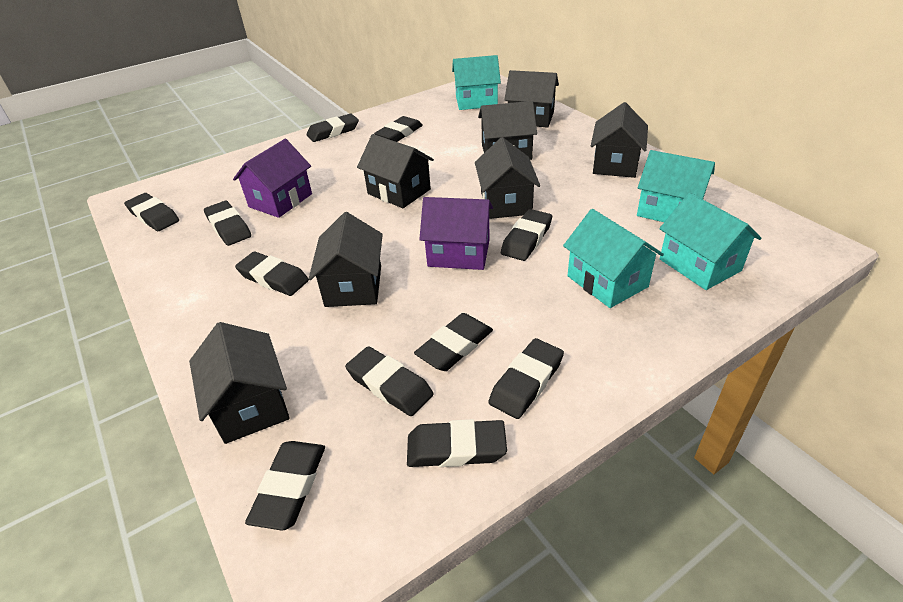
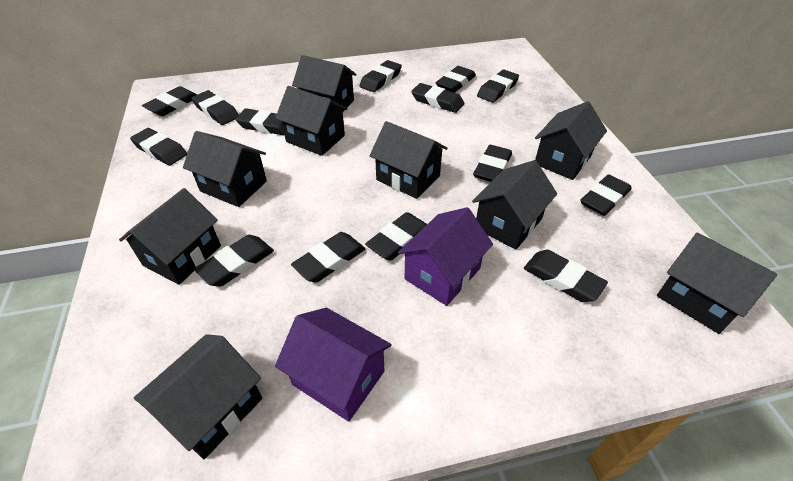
black eraser: [124,193,179,231] [204,201,251,246] [235,251,309,296] [245,441,325,531] [306,113,359,142] [345,346,433,416] [374,116,423,142] [407,419,507,467] [414,313,493,371] [488,338,564,419] [501,209,552,261] = 11 -> [130,128,187,166] [142,86,197,116] [191,90,239,125] [194,235,274,287] [235,108,285,136] [291,232,365,283] [360,60,402,92] [365,212,427,260] [411,83,464,113] [436,66,476,93] [473,145,512,182] [477,70,519,103] [524,250,608,302] [580,174,631,216] = 14
black house: [189,322,290,444] [309,212,383,307] [357,134,434,208] [475,137,540,219] [478,101,537,160] [504,70,559,128] [591,102,648,178] = 7 -> [119,188,221,285] [134,334,262,459] [183,131,267,207] [275,86,347,156] [292,55,357,111] [370,121,448,199] [472,160,557,250] [535,101,607,180] [657,233,777,334] = 9
turquoise house: [452,55,501,110] [563,209,664,308] [637,150,715,222] [659,193,761,290] = 4 -> none = 0

